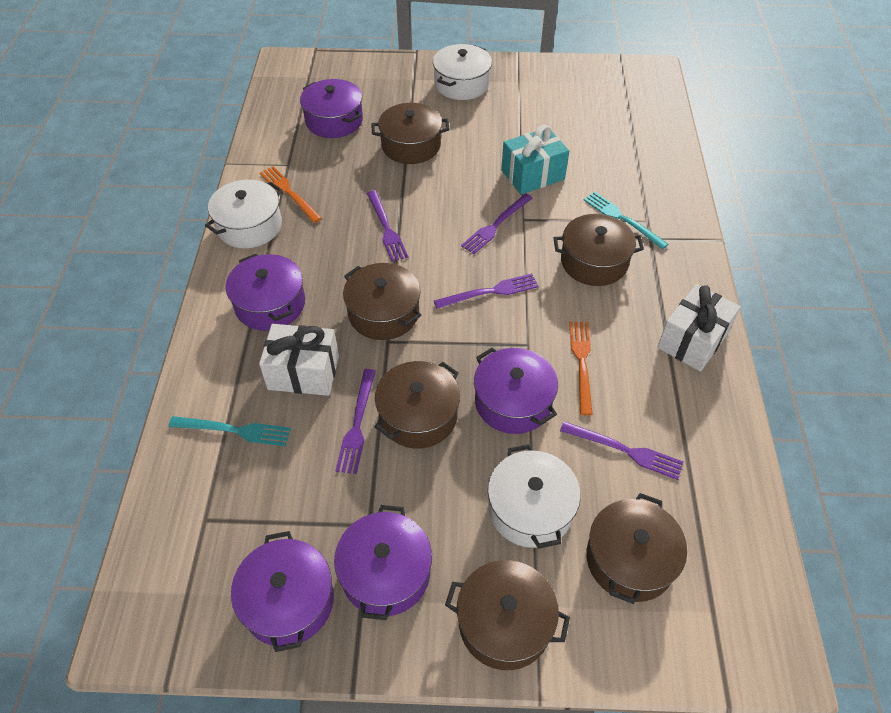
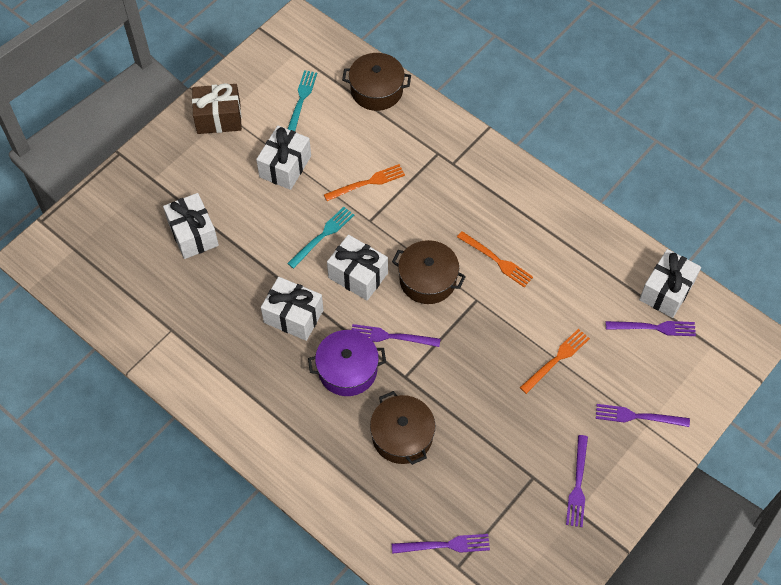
brown gift: none = 0 -> [192,83,242,134] = 1
brown pot: [343,263,421,340] [371,103,450,164] [375,361,460,449] [445,560,570,670] [554,214,644,286] [586,493,687,604] = 6 -> [342,53,411,111] [370,391,435,465] [392,240,466,304] = 3
orange fork: [260,166,322,223] [569,321,593,416] = 2 -> [324,164,405,201] [457,231,533,287] [520,329,590,394] = 3
purple pot: [226,254,305,331] [231,531,334,652] [300,79,363,138] [334,505,432,620] [474,348,558,434] = 5 -> [308,330,386,396] = 1
turquoise gift: [501,125,569,195] = 1 -> none = 0
white gift: [259,324,339,396] [657,284,741,371] = 2 -> [163,193,219,259] [256,126,311,190] [261,277,323,341] [327,235,388,301] [639,249,701,318] = 5
white pot: [205,180,282,248] [433,44,492,100] [488,445,581,549] = 3 -> none = 0

